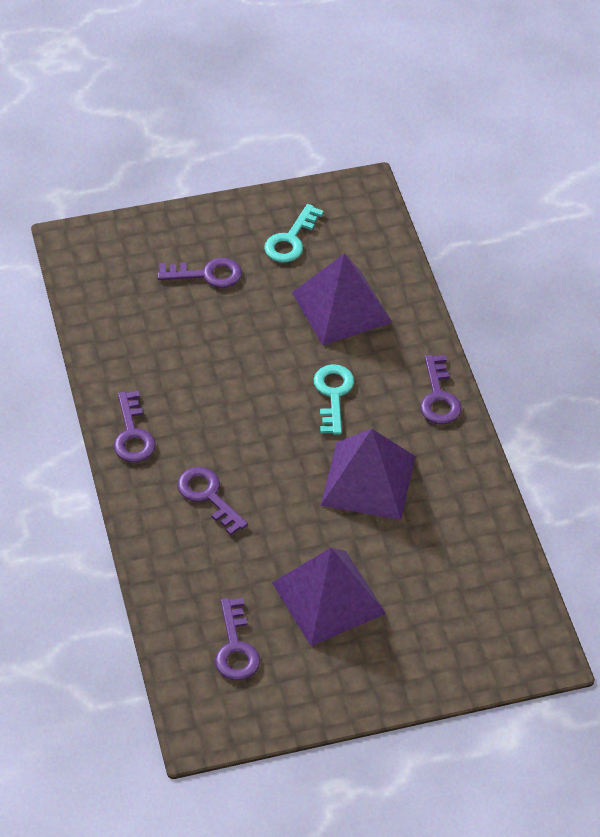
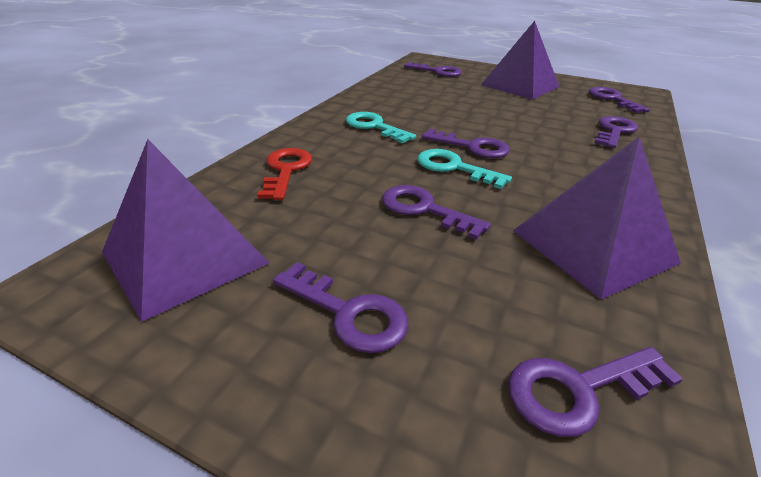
purple key: [114,391,156,462] [157,258,242,288] [178,467,248,536] [215,598,260,680] [420,355,462,424] = 5 -> [273,262,408,353] [382,185,491,240] [404,62,462,77] [422,129,510,158] [508,347,683,437] [589,87,650,113] [594,116,638,148] = 7
red key: none = 0 -> [257,148,312,200] = 1

